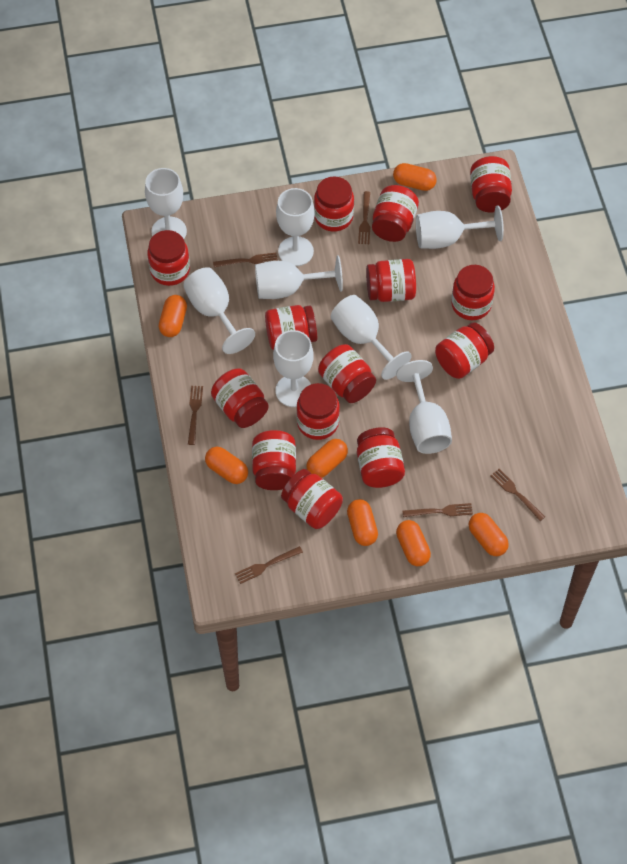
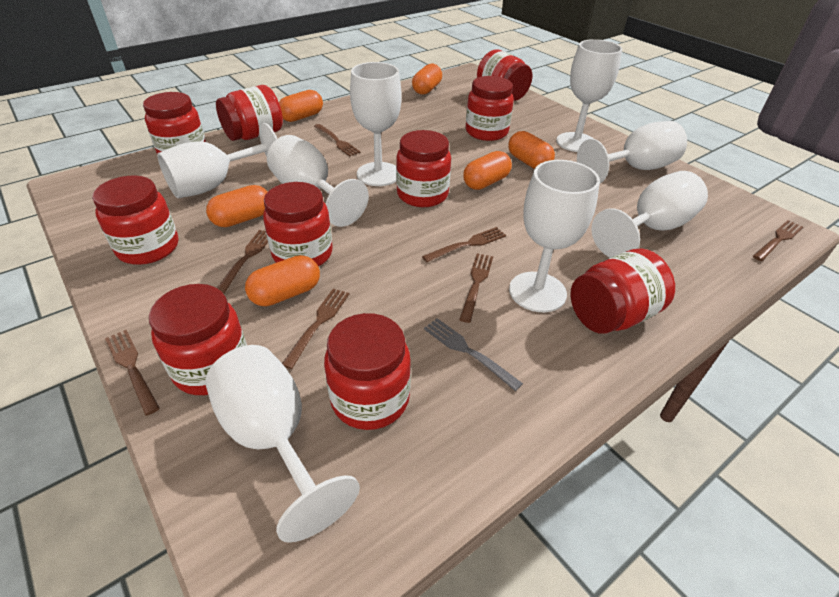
brown fork: [188,386,203,445] [213,253,278,267] [235,546,303,584] [358,191,370,244] [402,503,473,517] [490,469,545,521] = 6 -> [105,330,160,415] [217,230,268,293] [282,289,349,369] [314,124,361,157] [422,227,506,262] [459,253,493,323] [753,220,803,261] = 7
grey fork: none = 0 -> [424,318,523,391] = 1
orange capsule: [159,295,187,337] [205,447,248,484] [306,439,348,478] [347,499,378,546] [393,163,437,191] [396,520,431,566] [469,513,509,556] = 7 -> [206,185,268,227] [245,255,320,306] [279,90,323,122] [412,64,442,95] [463,151,512,190] [508,131,555,169] = 6
red jar: [147,230,190,286] [211,368,269,428] [252,430,296,490] [265,305,317,350] [281,469,343,529] [296,383,340,440] [314,176,354,232] [318,344,376,403] [357,427,405,488] [366,259,416,302] [372,185,419,242] [435,322,494,379] [451,265,495,320] [470,156,512,212] = 14 -> [92,175,178,265] [143,92,206,154] [149,284,247,395] [216,85,283,141] [263,182,333,266] [324,313,411,430] [396,130,451,207] [466,76,514,141] [477,49,532,101] [570,248,675,334] = 10

